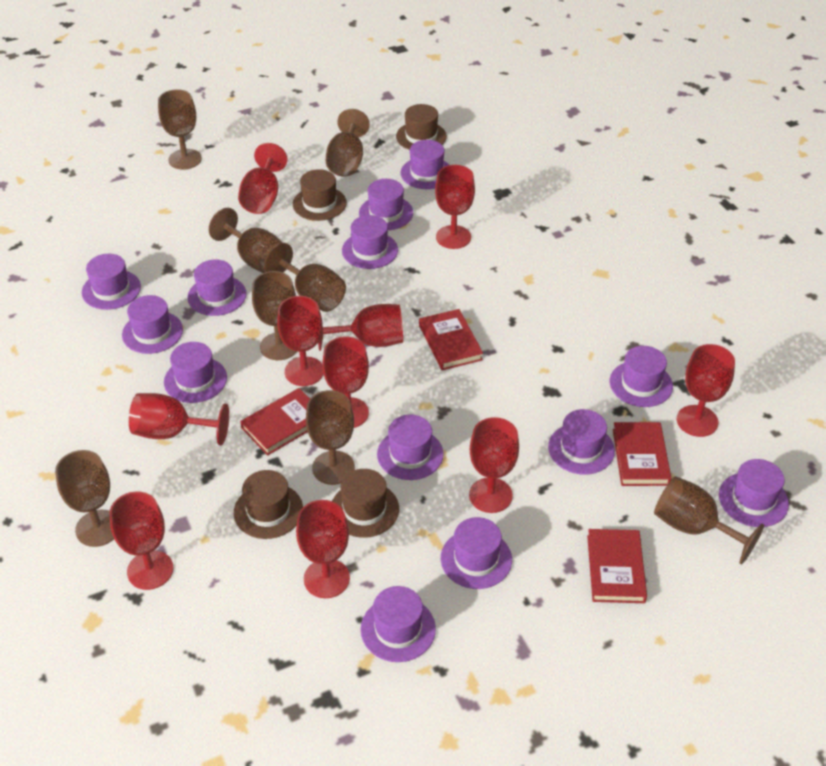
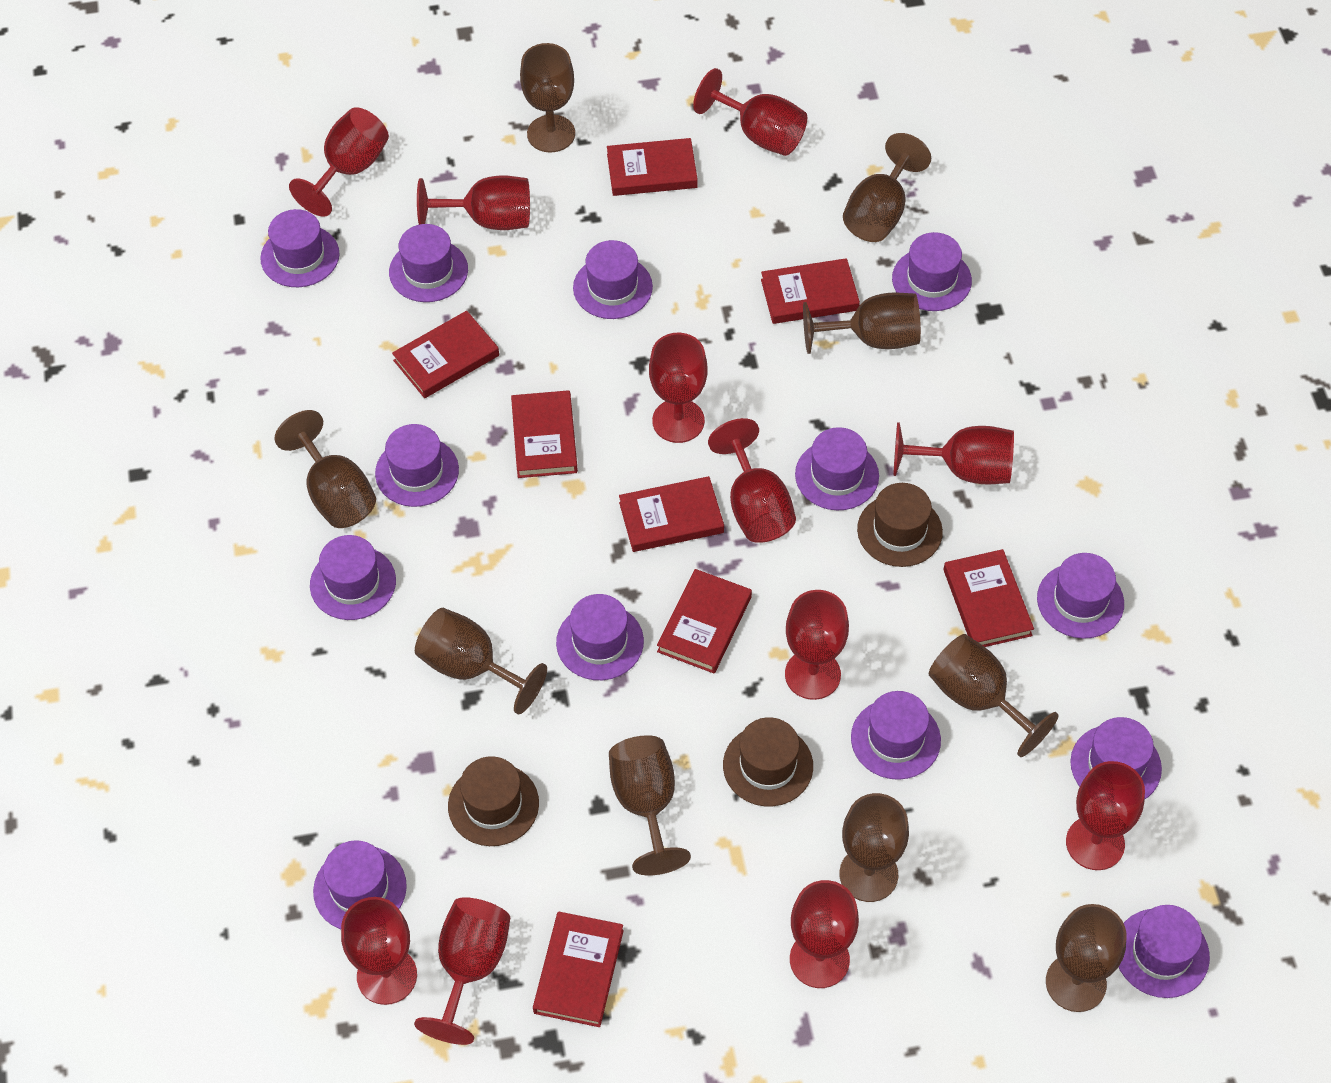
brown goblet: [55,450,114,547] [158,89,202,170] [209,208,283,273] [252,271,297,360] [264,243,346,312] [306,390,355,485] [326,109,370,177] [654,476,764,564] = 8 -> [274,410,376,528] [415,608,547,714] [520,43,575,153] [609,735,691,875] [803,293,921,354] [839,793,909,902] [843,133,931,242] [929,634,1059,757] [1046,904,1126,1012] = 9
brown hat: [234,470,303,539] [293,169,347,221] [332,469,399,538] [396,104,447,150] = 4 -> [448,756,539,846] [723,717,813,806] [857,483,943,567] = 3
red book: [240,388,310,456] [419,309,483,370] [587,529,647,603] [613,422,672,486] = 4 -> [392,311,499,398] [511,390,578,478] [533,911,624,1027] [607,138,698,196] [619,476,724,552] [657,569,752,673] [761,258,860,324] [943,549,1034,647] = 8
red goblet: [109,491,174,590] [129,393,229,446] [238,143,288,214] [277,296,324,386] [296,500,350,598] [318,304,403,351] [322,336,369,428] [435,165,475,249] [469,417,519,513] [677,344,735,437] = 10 -> [289,107,389,217] [341,897,417,1005] [414,897,510,1045] [417,175,530,230] [649,333,708,443] [693,68,807,156] [708,418,796,543] [785,590,849,700] [790,880,859,988] [893,422,1014,485] [1066,761,1145,870] = 11

